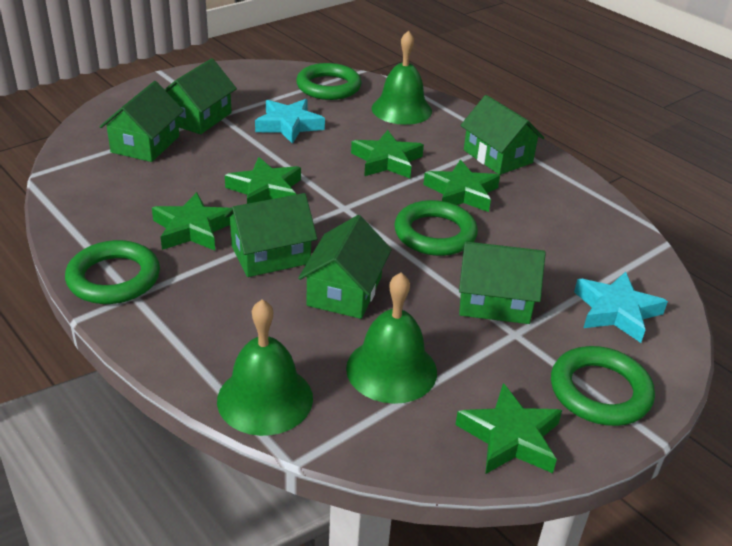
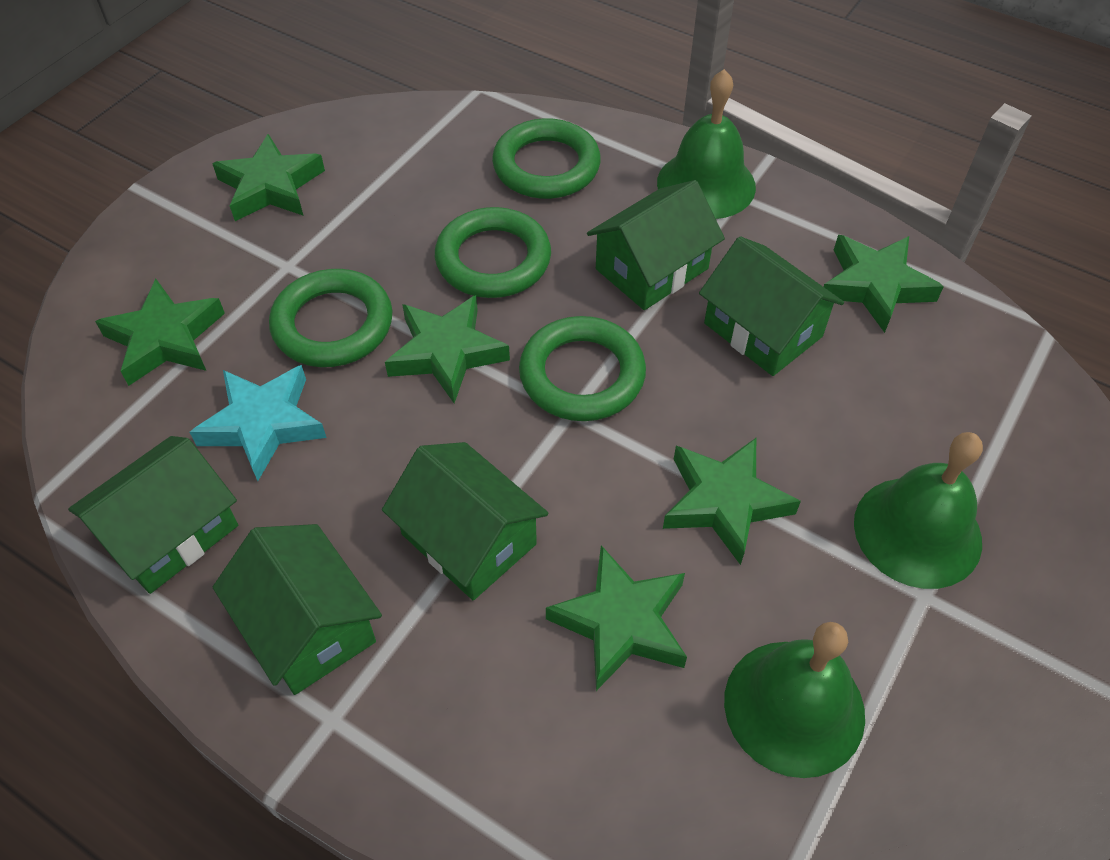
green house: [99,81,184,162] [164,58,237,134] [224,193,317,277] [298,215,392,319] [459,241,546,324] [460,95,544,175] = 6 -> [68,436,238,594] [213,524,382,695] [382,442,549,601] [587,180,725,310] [699,236,844,376] = 5
green star: [152,192,231,251] [225,157,301,204] [351,130,424,178] [423,160,500,212] [455,383,562,474] = 5 -> [95,279,225,386] [212,134,325,221] [385,295,510,403] [546,545,687,691] [663,438,801,565] [824,235,944,333] = 6
turquoise star: [255,99,325,144] [574,272,668,343] = 2 -> [190,365,327,481] = 1

